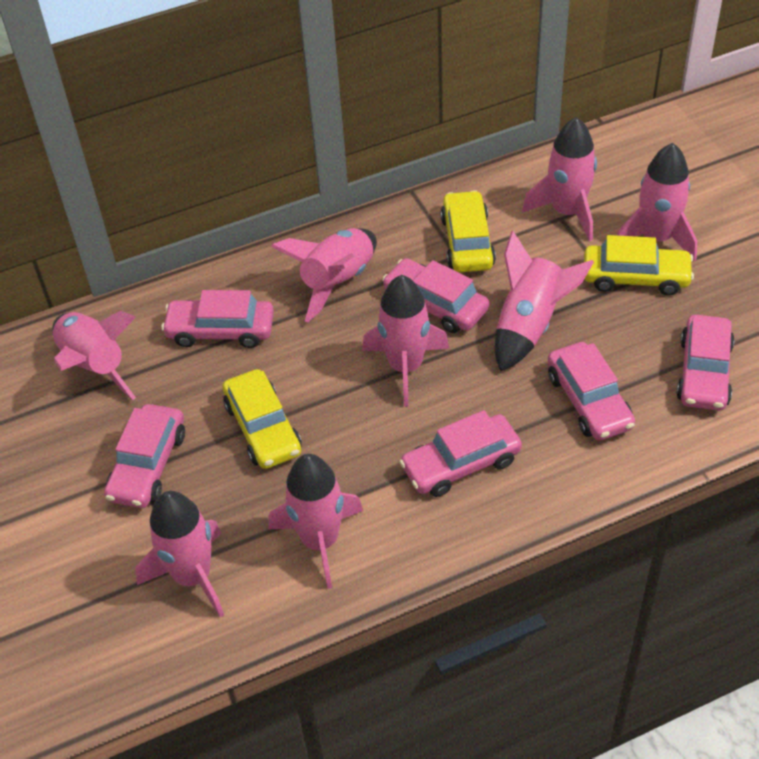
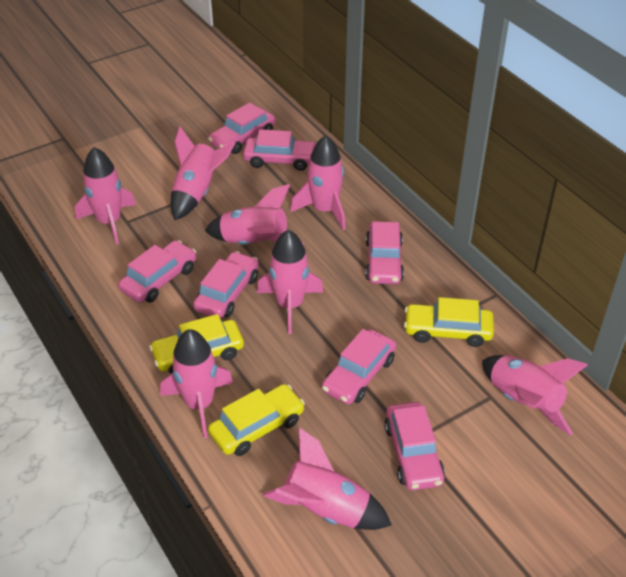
pink car: [104,404,185,508] [161,290,274,348] [382,258,489,333] [399,410,522,497] [548,342,635,441] [676,315,735,411] = 6 -> [118,240,196,303] [193,251,259,319] [208,102,276,154] [243,129,316,171] [322,329,396,405] [365,222,404,284] [384,402,445,491] = 7

